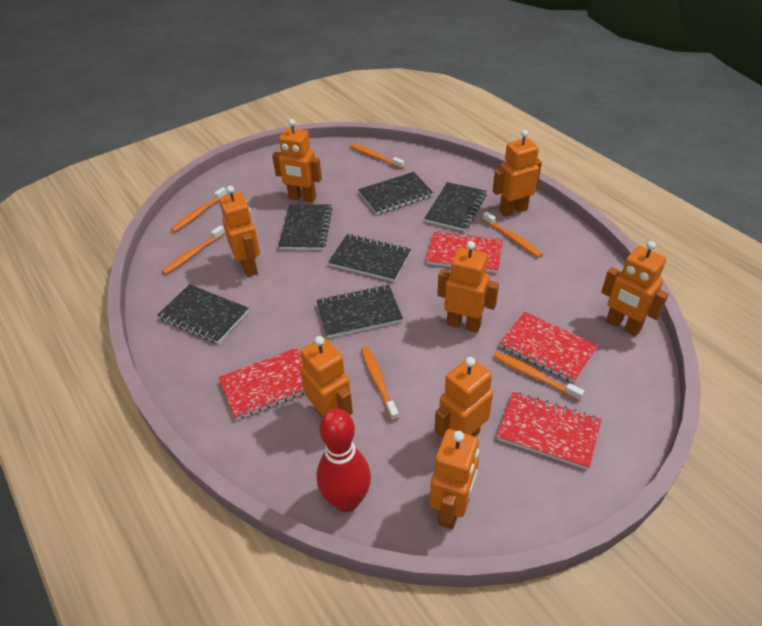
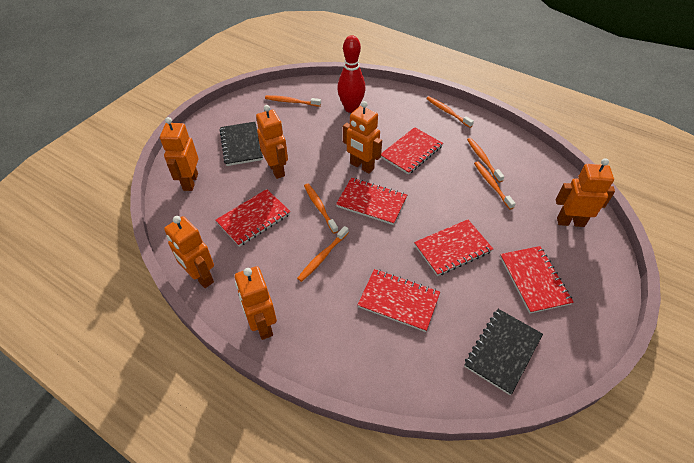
black notebook: [157,284,249,344] [278,204,332,250] [316,285,403,338] [328,234,411,282] [358,172,434,214] [424,182,487,231] = 6 -> [220,122,263,166] [464,309,543,395] = 2
orange robot: [219,186,260,277] [272,119,322,203] [300,336,353,417] [430,429,479,529] [435,357,493,438] [437,241,499,333] [493,130,542,217] [601,241,669,336] = 8 -> [160,117,198,191] [164,216,214,288] [235,266,277,340] [256,105,288,179] [343,101,382,173] [556,158,615,227] = 6
red notebook: [218,348,304,420] [426,231,503,273] [497,392,601,470] [499,312,598,383] = 4 -> [215,189,291,247] [336,178,407,225] [358,269,440,332] [381,127,443,175] [414,219,493,276] [500,246,574,314] = 6

